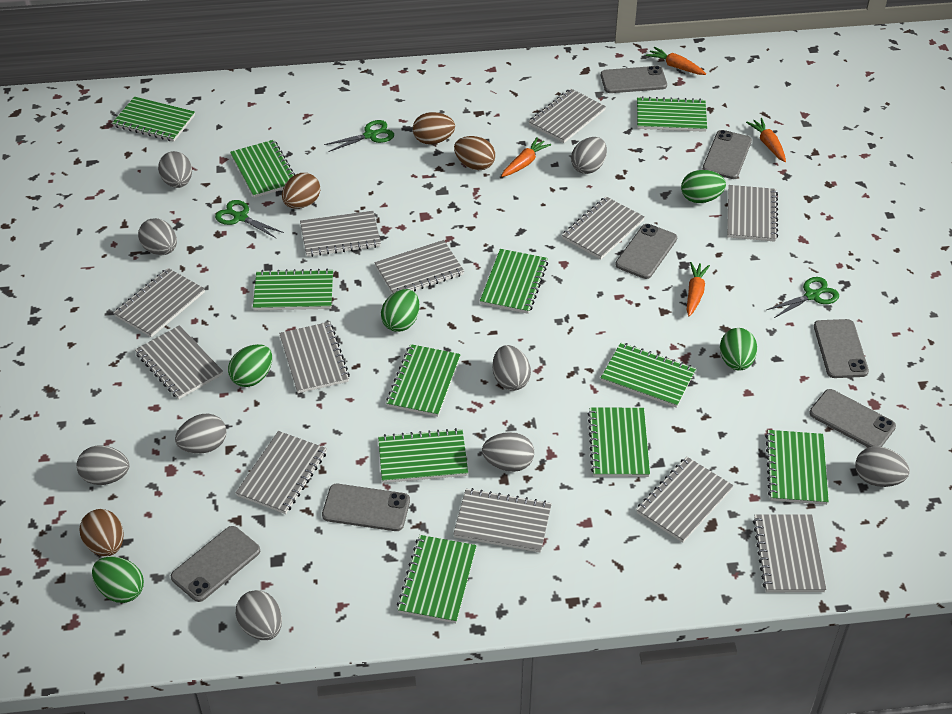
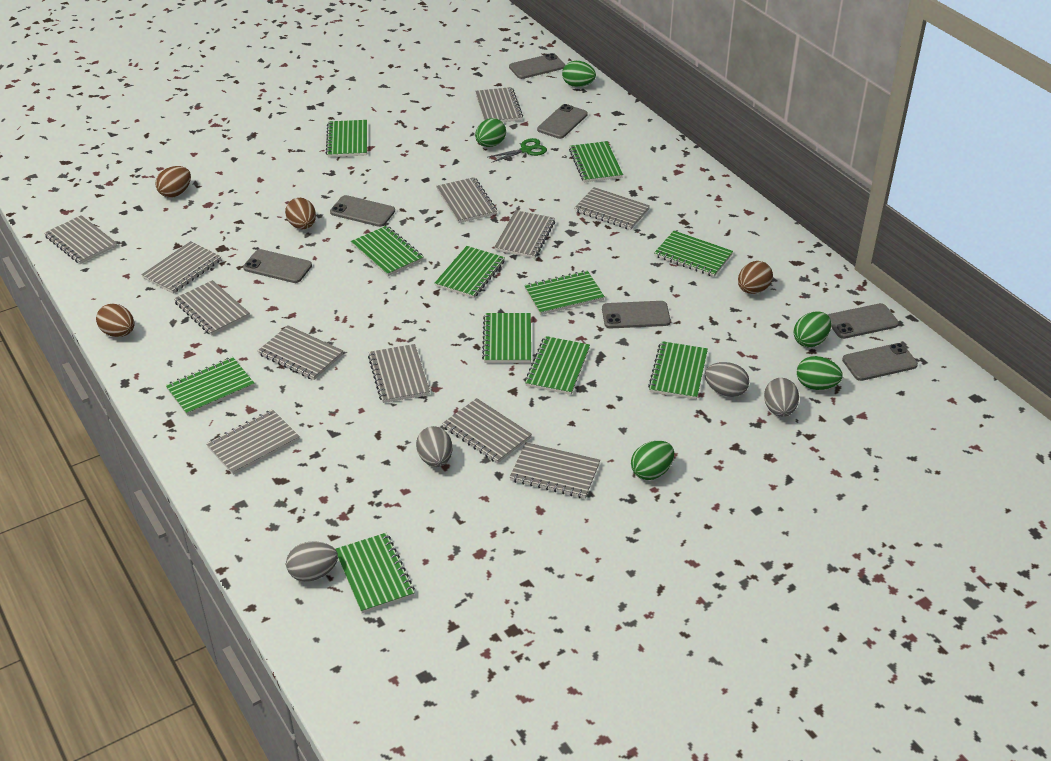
green scissors: [215,200,284,239] [324,120,394,152] [767,277,839,318] = 3 -> [488,138,547,163] = 1
grey egg: [77,445,129,485] [138,218,177,255] [158,151,192,188] [175,413,226,454] [236,590,282,640] [482,432,534,472] [493,345,531,391] [571,137,607,174] [855,446,910,487] = 9 -> [286,541,338,582] [416,426,452,467] [705,362,749,397] [764,378,799,417] = 4
orange carrot: [501,137,551,177] [646,47,706,75] [686,262,710,317] [746,118,786,162] = 4 -> none = 0

